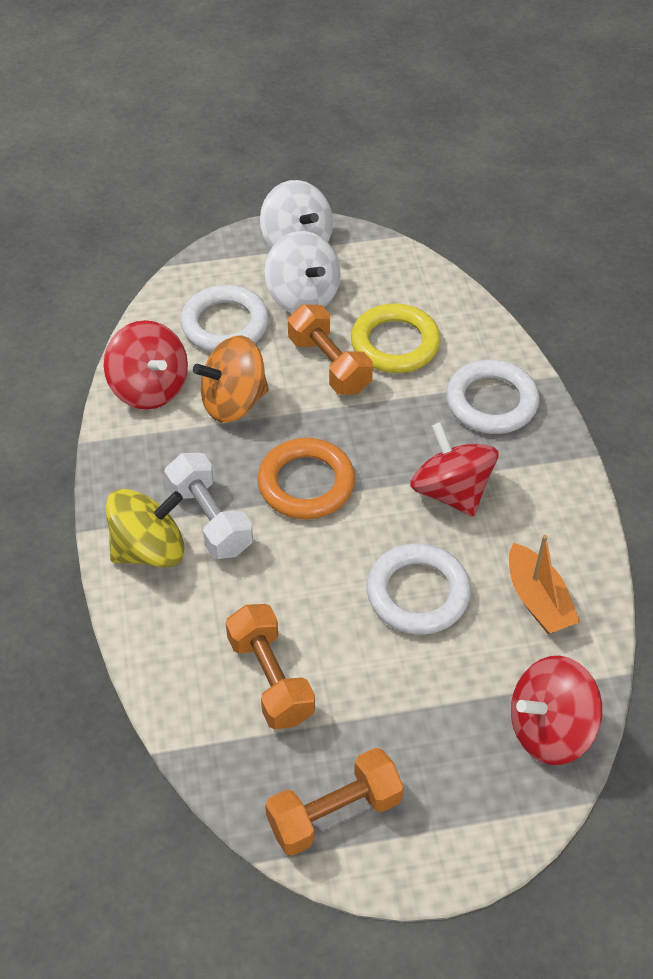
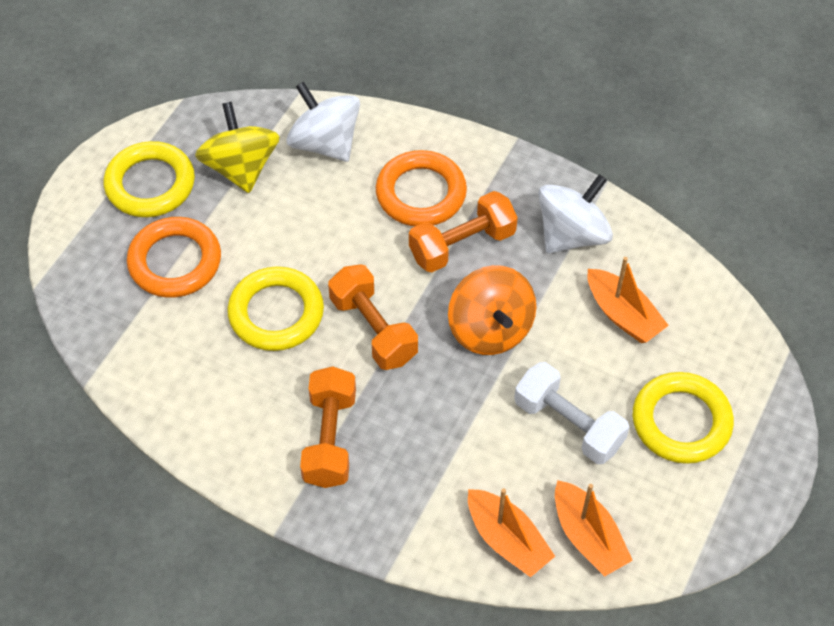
orange boat: [509,535,580,634] = 1 -> [468,488,555,577] [555,480,633,577] [588,257,669,343] = 3
orange ring: [257,438,355,519] = 1 -> [127,217,221,298] [376,150,467,226] = 2
red spinning top: [104,320,188,409] [410,422,498,517] [511,656,602,765] = 3 -> none = 0
white ring: [181,285,269,352] [367,543,471,635] [446,359,540,434] = 3 -> none = 0
yellow ring: [351,303,440,373] = 1 -> [103,141,195,217] [227,266,324,351] [633,372,734,464] = 3

